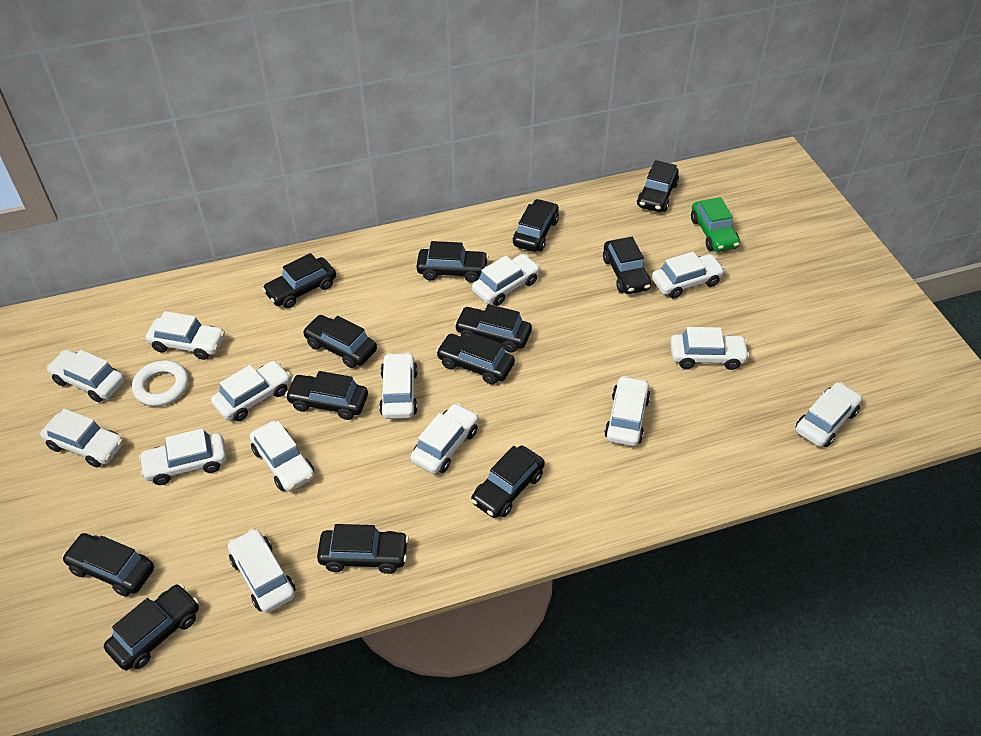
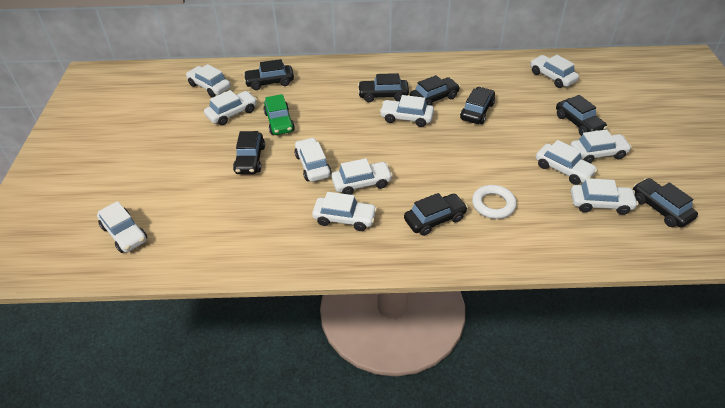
black car: [62,533,154,597] [104,584,199,670] [262,253,336,308] [285,371,368,420] [303,315,377,368] [317,524,409,574] [416,241,489,283] [436,333,515,385] [454,304,532,352] [471,446,545,518] [513,199,559,252] [603,237,651,294] [637,160,679,212] = 13 -> [233,131,265,174] [243,59,294,90] [358,73,409,102] [404,193,468,236] [410,75,460,106] [460,87,495,124] [556,95,607,136] [633,178,698,227] = 8
white car: [40,409,124,468] [46,350,125,402] [139,428,227,485] [146,311,225,360] [211,361,291,421] [228,528,296,613] [249,421,314,492] [379,352,418,419] [410,403,479,474] [472,254,540,306] [604,376,650,446] [652,252,725,299] [670,327,750,370] [796,382,862,447] = 14 -> [97,201,147,253] [186,64,231,97] [204,90,257,125] [295,137,331,182] [312,192,377,231] [331,158,393,195] [380,95,434,127] [531,55,579,88] [536,140,598,185] [570,129,632,163] [571,178,638,215] = 11

